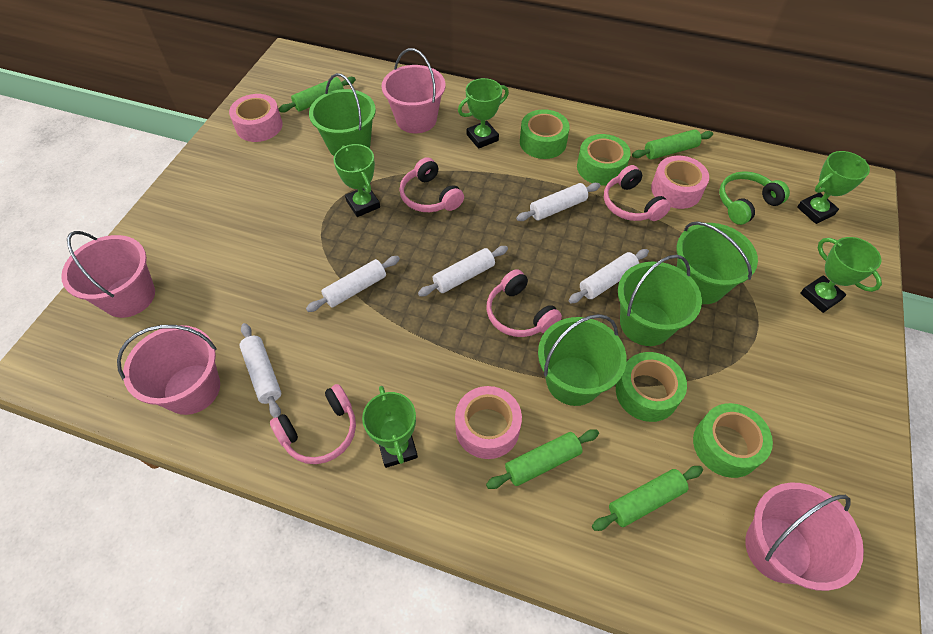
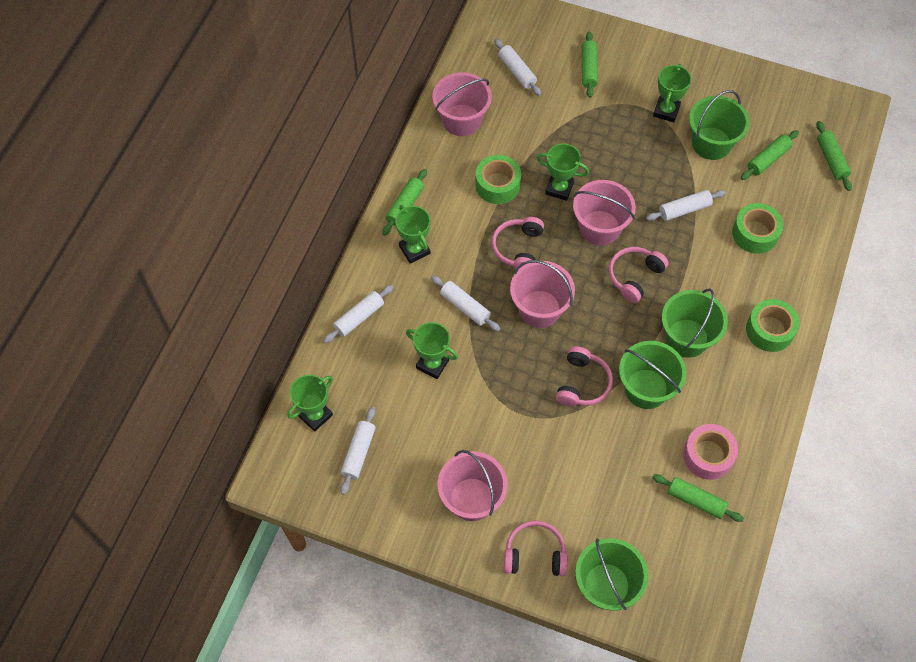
green headphones: [719,171,790,225] = 1 -> none = 0
green rolling pin: [279,77,356,113] [486,429,599,489] [592,466,703,531] [632,129,713,160] = 4 -> [382,169,427,236] [582,31,598,98] [652,474,744,522] [741,130,799,180] [816,121,852,191] = 5
green tape: [520,109,570,159] [577,134,631,185] [616,352,687,422] [693,403,773,478] = 4 -> [475,155,521,204] [732,203,783,254] [746,299,800,352] = 3
pink tape: [229,94,283,142] [455,386,522,459] [651,156,709,209] = 3 -> [683,424,738,480] = 1

